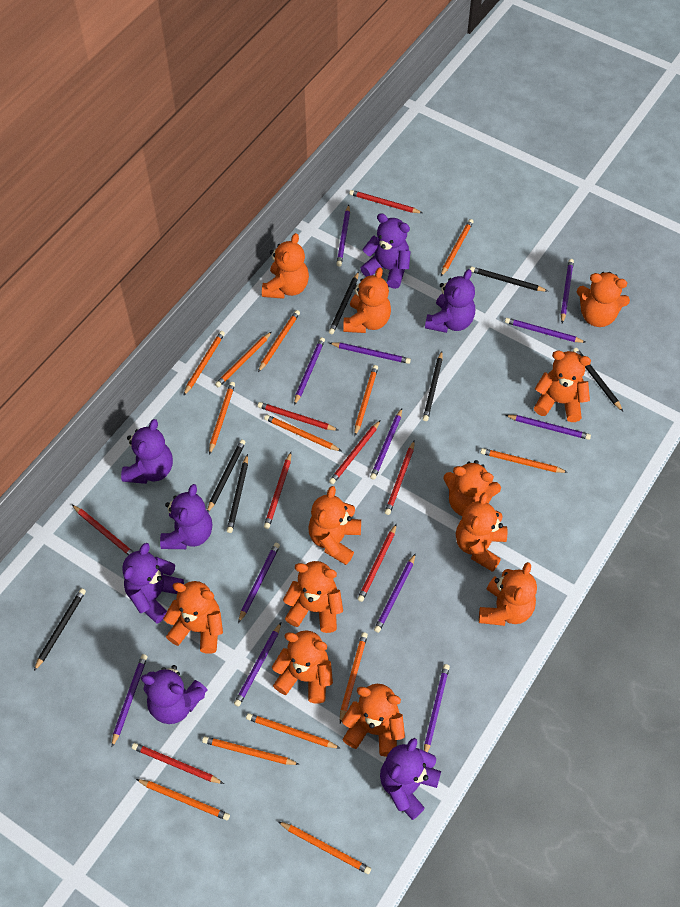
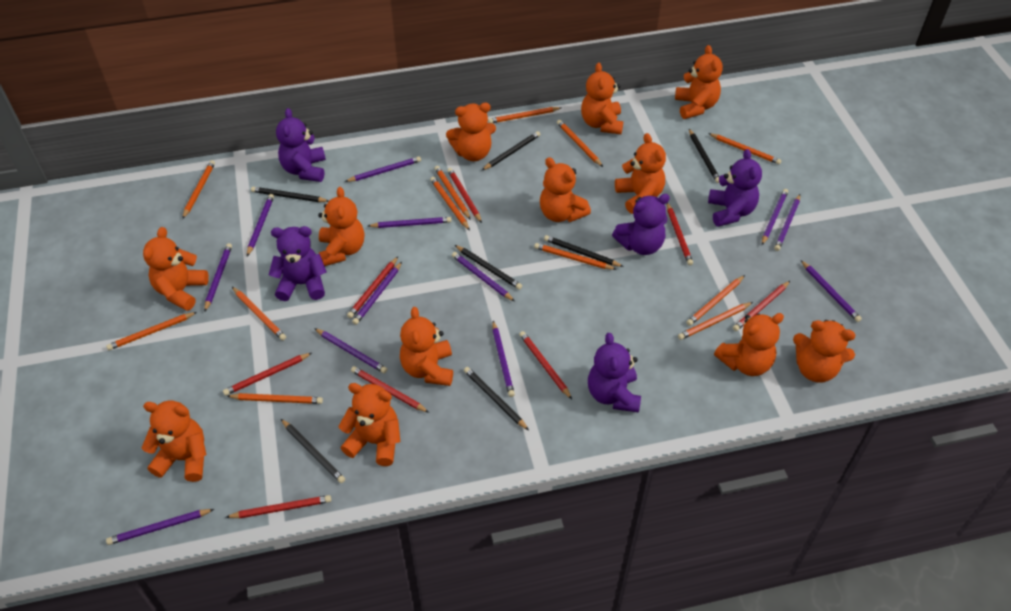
orange pencil: [136,779,230,820] [183,331,225,396] [202,736,300,765] [209,382,235,455] [215,332,272,387] [246,713,340,748] [258,310,300,372] [264,415,341,451] [278,821,371,874] [340,632,368,723] [354,365,378,436] [441,219,473,276] [481,448,568,473] = 13 -> [106,312,197,350] [182,160,215,219] [227,393,323,404] [232,287,286,340] [430,177,470,230] [434,166,471,220] [488,107,561,123] [534,243,617,270] [557,120,603,167] [678,302,753,340] [687,275,745,326] [708,133,781,165] = 12
purple teddy bear: [121,419,173,484] [122,543,184,624] [141,665,207,724] [160,484,212,549] [360,213,411,289] [380,738,441,820] [425,269,475,333] = 7 -> [269,226,327,301] [276,108,326,182] [588,333,641,413] [612,194,670,255] [708,149,762,227] = 5

